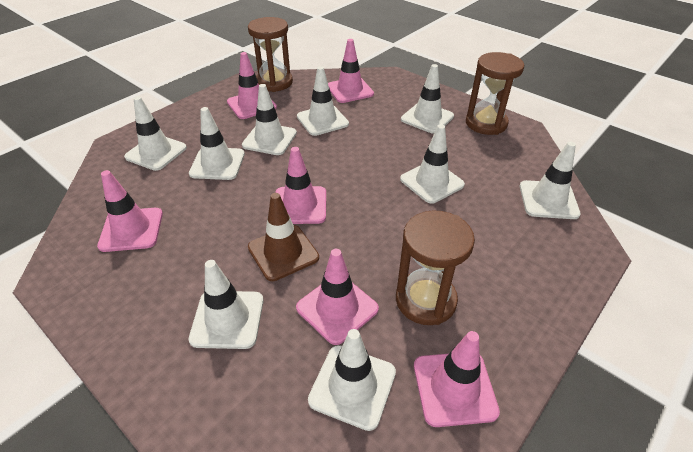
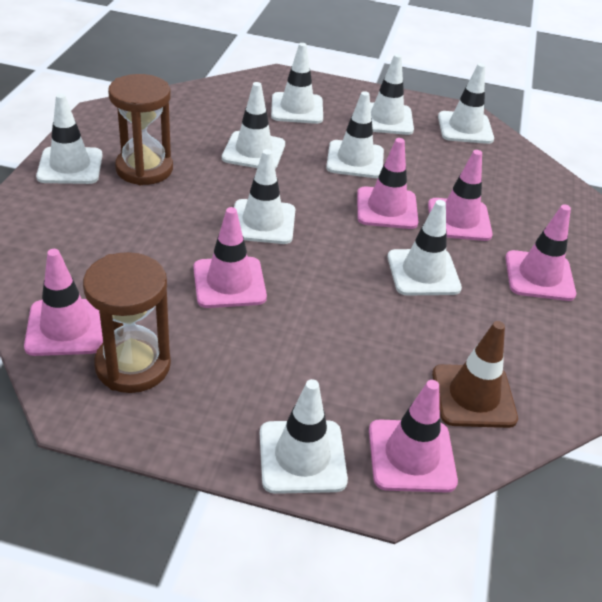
brown hourglass: [248,17,293,92] [396,210,475,325] [466,52,524,135] = 3 -> [83,252,171,393] [108,74,173,185] = 2

